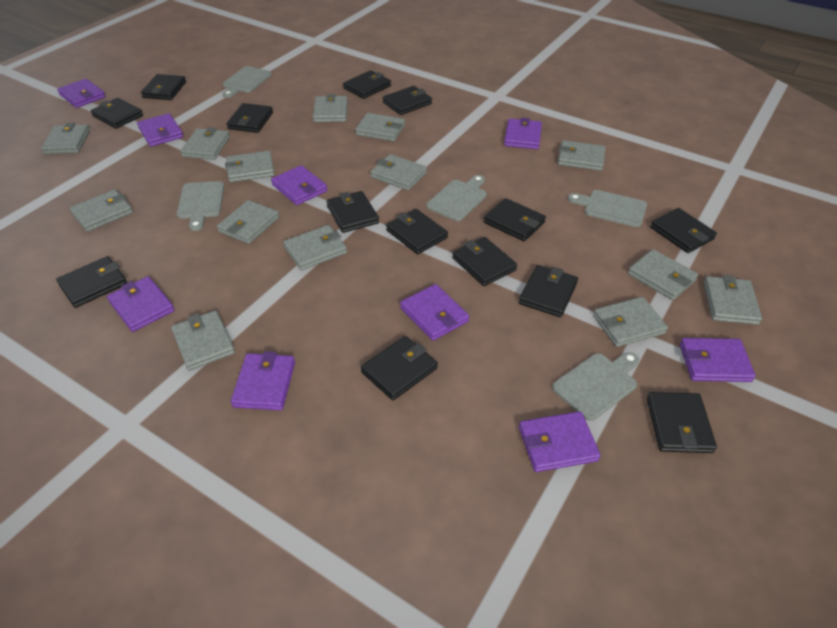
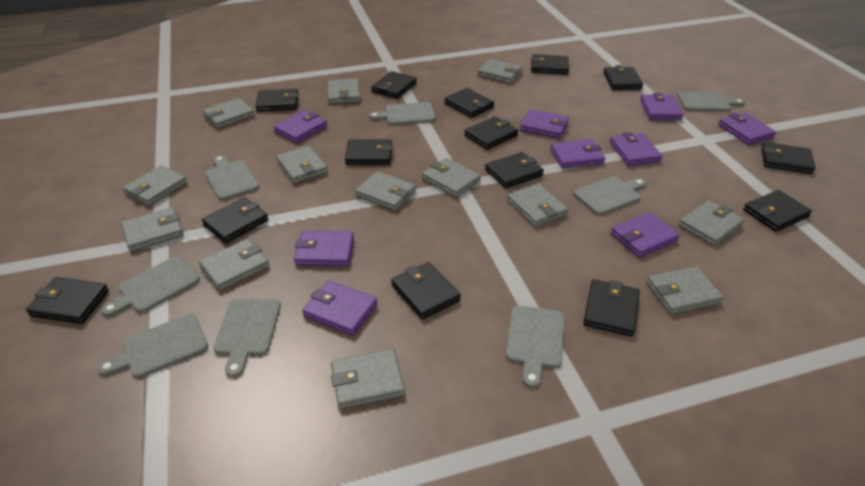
grey cutting board: [177,181,224,231] [223,66,272,98] [426,175,487,221] [552,352,639,421] [568,190,647,227] = 5 -> [97,314,208,378] [101,256,200,317] [205,155,259,200] [213,299,281,378] [369,102,435,125] [506,305,565,388] [573,176,646,215] [677,91,745,112] = 8
grey wallet: [41,123,90,154] [70,190,133,232] [171,311,235,371] [180,127,230,160] [217,200,279,244] [225,151,275,182] [283,225,347,270] [313,94,348,122] [355,113,405,142] [370,154,427,190] [558,140,605,171] [593,297,668,347] [628,249,698,300] [704,275,762,325] = 14 -> [121,207,184,252] [123,165,187,206] [199,239,270,291] [203,98,255,129] [276,146,328,184] [328,78,361,104] [331,349,405,409] [355,171,416,211] [422,158,481,197] [477,59,523,84] [507,184,568,227] [646,266,723,314] [678,200,745,246] = 13

